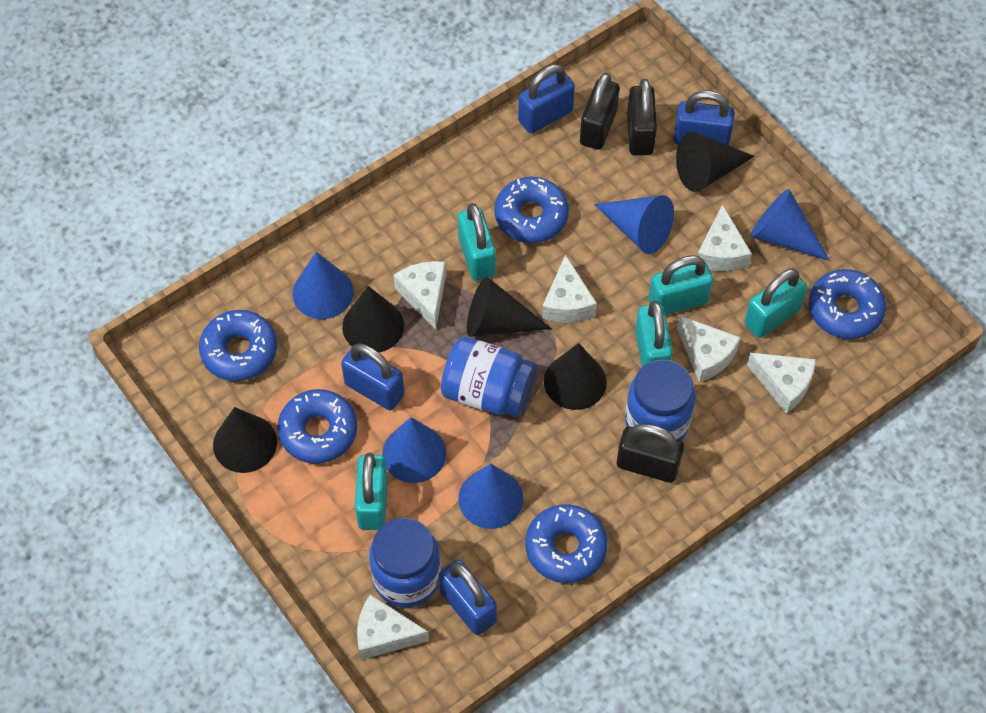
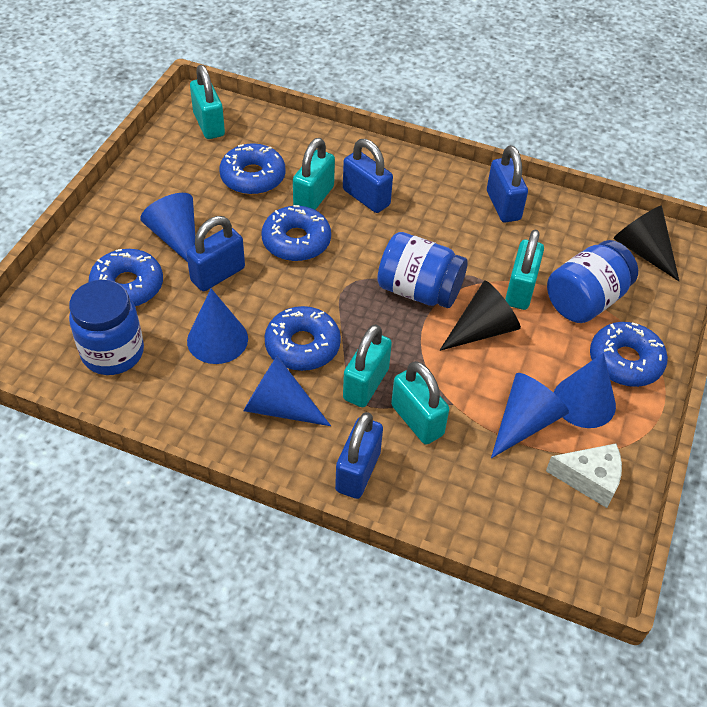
black cone: [213,407,277,473] [342,286,404,353] [467,277,552,337] [544,343,607,410] [676,132,755,192] = 5 -> [440,280,521,351] [613,206,679,281] = 2
black padlock: [580,72,619,150] [617,424,684,483] [627,79,657,155] = 3 -> none = 0
white cheese: [357,594,429,660] [393,261,446,330] [542,255,597,323] [677,315,741,383] [697,204,752,271] [747,353,816,414] = 6 -> [546,443,622,508] = 1

